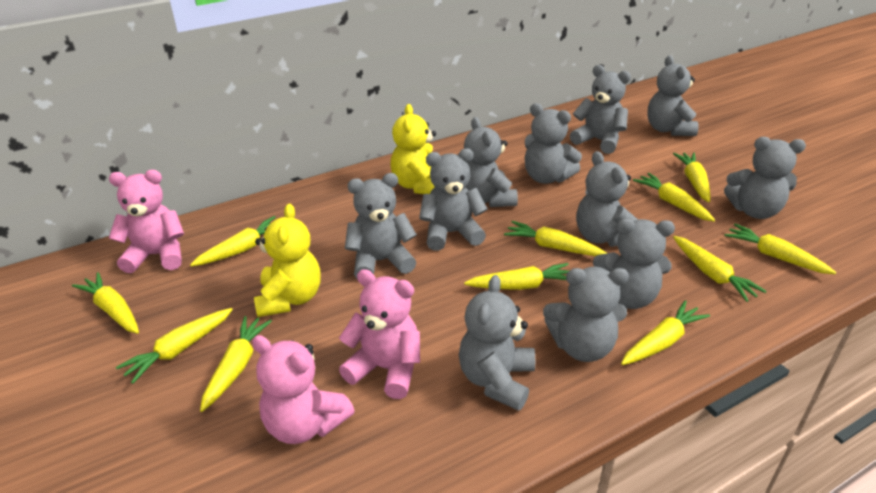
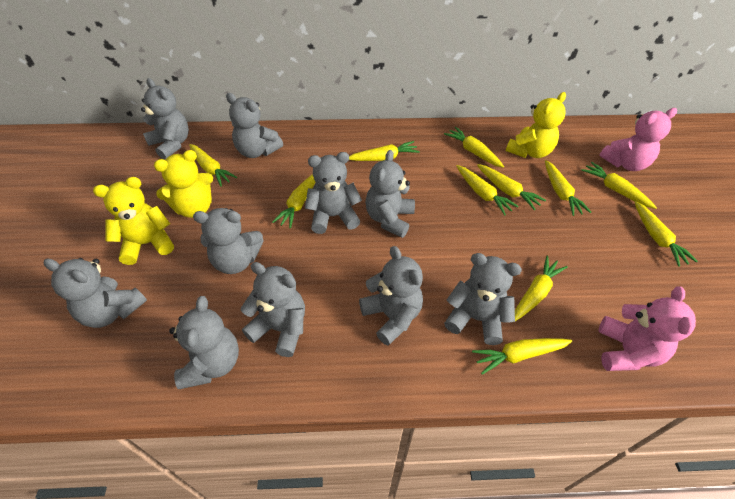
grey teddy bear: [345,173,417,279] [419,149,488,251] [459,275,535,411] [464,117,518,207] [525,103,582,184] [543,267,629,362] [570,65,631,154] [576,151,638,247] [593,219,675,309] [647,55,699,136] [724,137,806,219] = 11 -> [44,258,147,328] [141,78,189,160] [169,296,239,389] [193,208,264,274] [226,93,283,158] [241,262,305,357] [305,152,362,234] [359,246,423,346] [365,150,415,238] [444,253,522,345] = 10
pink teddy bear: [109,170,184,273] [252,335,355,444] [339,269,420,399] = 3 -> [598,286,696,371] [599,108,677,171] = 2
yellow teddy bear: [254,204,320,317] [390,104,436,194] = 2 -> [93,177,174,265] [154,150,213,218] [506,92,566,158] = 3

